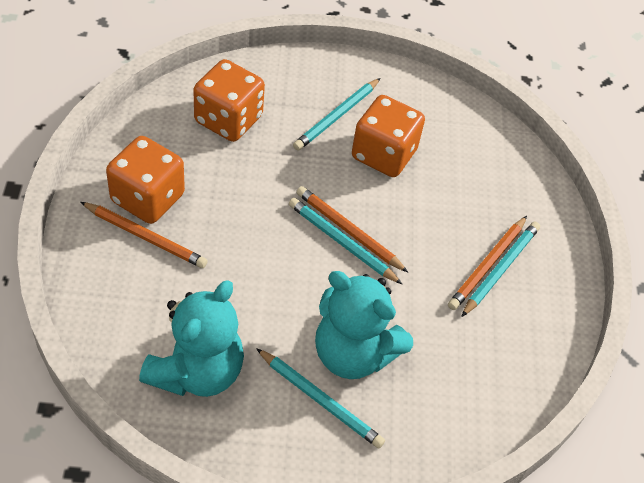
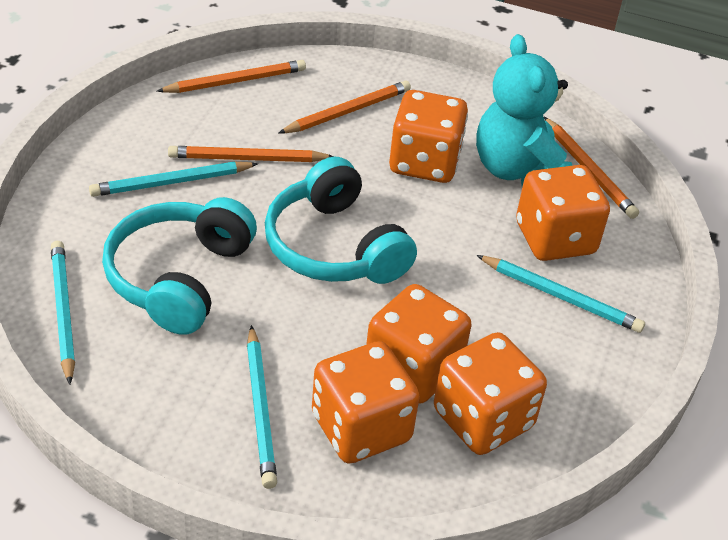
orange dice: [106,136,185,224] [193,59,265,142] [352,95,425,177] = 3 -> [312,341,420,464] [366,284,472,403] [389,90,468,183] [434,332,547,455] [516,165,610,261] = 5
orange pencil: [81,202,208,268] [296,186,408,272] [448,216,527,310] = 3 -> [157,60,306,93] [168,146,334,162] [279,80,411,134] [544,117,639,219] = 4
turquoise headphones: none = 0 -> [102,197,257,335] [265,157,417,284] = 2
turquoise teddy bear: [139,280,244,397] [315,271,413,379] = 2 -> [476,34,572,187] = 1

